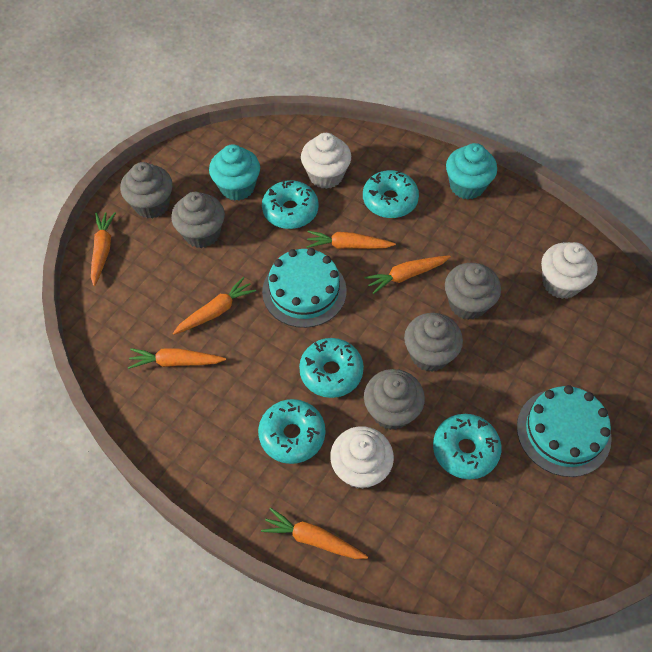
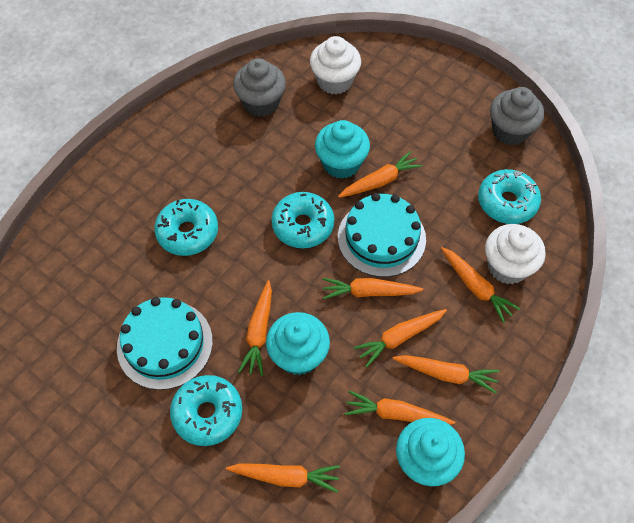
grey cupcake: [120,162,173,219] [171,192,225,248] [364,369,425,430] [404,313,463,372] [445,263,501,320] = 5 -> [233,58,286,117] [490,87,544,146] = 2
orange carrot: [91,212,116,286] [128,348,226,369] [173,277,256,335] [261,508,368,559] [306,231,396,249] [364,256,451,294] = 6 -> [226,464,340,493] [238,280,272,376] [323,278,423,299] [338,151,422,198] [345,390,455,425] [353,309,447,368] [393,355,499,394] [441,247,520,323] = 8
turquoise cupcake: [209,144,260,201] [446,143,497,199] = 2 -> [266,312,330,376] [315,120,370,179] [396,418,465,486] = 3
turquoise donut: [258,399,325,464] [262,180,319,229] [299,338,364,398] [363,170,419,218] [433,414,501,479] = 5 -> [154,199,218,256] [170,375,242,446] [271,192,334,248] [478,169,541,224] = 4
white cupcake: [301,133,351,189] [330,426,394,489] [541,242,598,299] = 3 -> [310,36,361,95] [485,224,546,284] = 2

